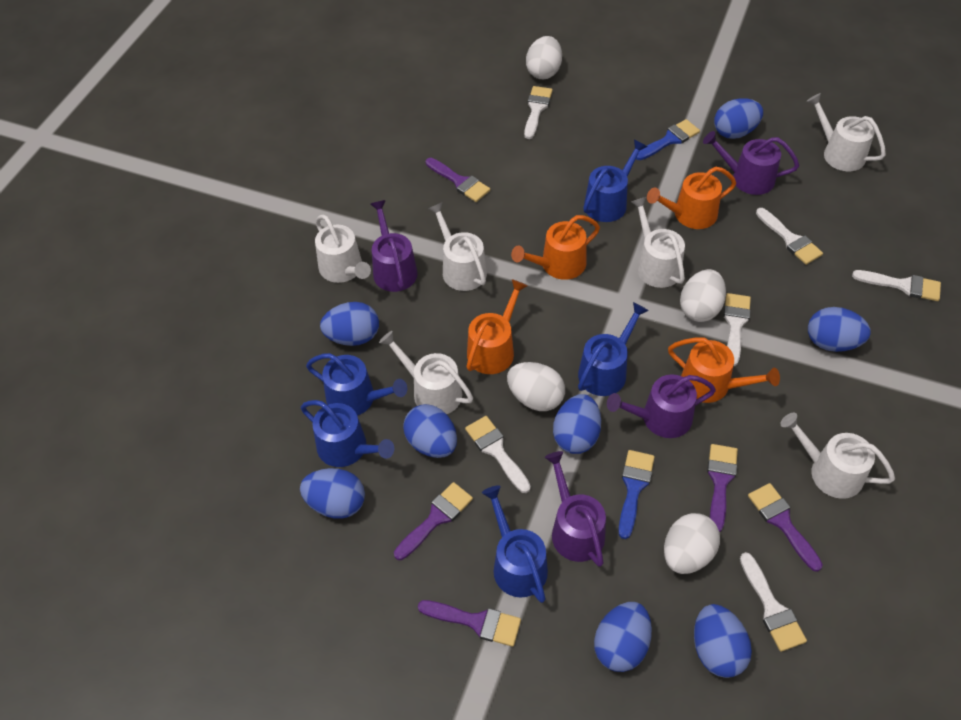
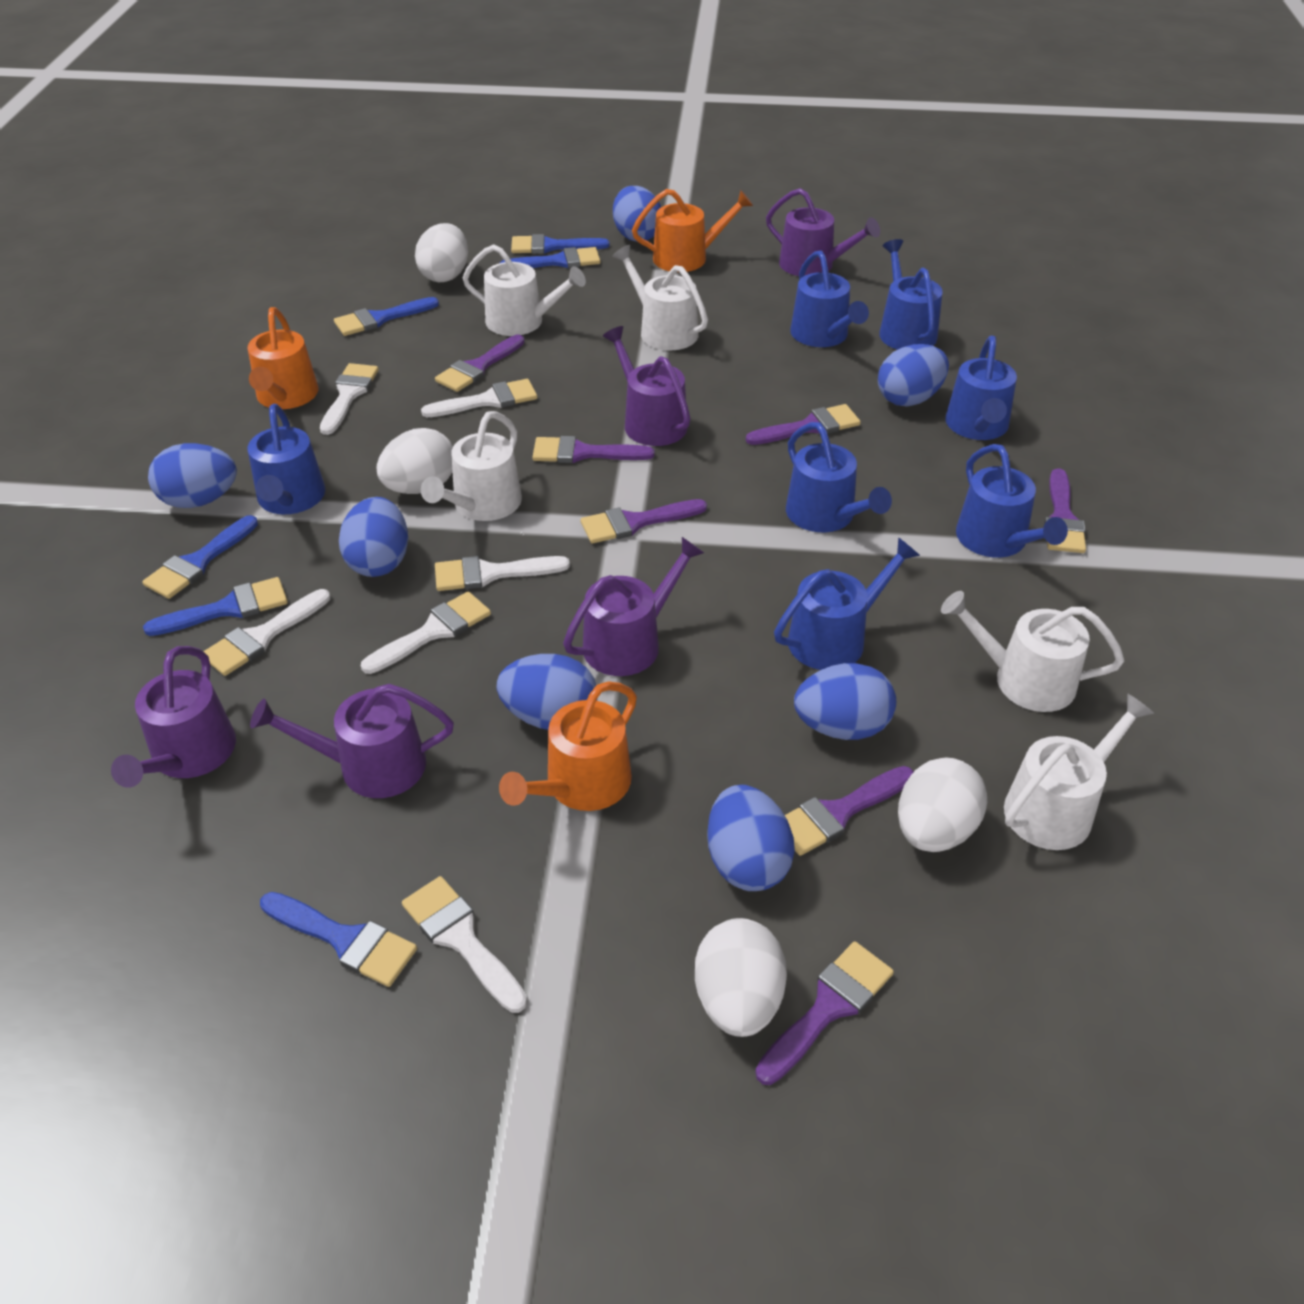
blue brush: [618,450,655,539] [636,119,700,160] = 2 -> [142,515,258,599] [143,577,288,636] [260,892,417,987] [334,297,439,336] [500,247,600,268] [511,234,610,254] = 6
blue egg: [300,468,365,519] [320,302,379,346] [403,404,457,458] [553,394,601,454] [594,602,652,672] [694,604,752,678] [714,98,763,139] [808,307,871,352] = 8 -> [148,443,237,508] [339,497,408,577] [497,654,597,730] [613,186,661,242] [707,785,795,891] [794,663,896,740] [878,344,949,407] = 7
blue watering can: [301,400,394,467] [306,353,407,416] [482,485,548,603] [578,302,649,396] [583,139,647,222] = 5 -> [247,404,325,514] [774,537,920,670] [786,422,892,532] [790,251,869,347] [879,239,942,350] [945,336,1017,440] [956,444,1068,558] = 7
orange watering can: [466,279,527,374] [511,215,600,280] [647,167,736,229] [668,337,780,403] = 4 -> [248,307,318,409] [499,681,637,811] [632,189,753,272] = 3
purple brush: [394,482,473,560] [418,600,521,647] [426,158,490,202] [707,444,738,532] [748,483,823,572] = 5 -> [435,335,525,392] [532,436,655,463] [581,499,707,543] [746,404,861,445] [755,941,894,1085] [785,766,914,856] [1044,468,1086,553] = 7
purple watering can: [371,200,418,292] [545,451,606,567] [607,375,716,438] [703,131,799,195] = 4 -> [111,646,236,788] [250,684,454,798] [563,537,704,676] [603,326,691,446] [766,188,880,276] = 5
white watering can: [315,215,371,283] [379,331,473,414] [428,202,487,291] [631,197,685,288] [780,413,895,499] [807,93,886,171] = 6 -> [421,411,522,521] [463,244,586,336] [612,245,708,350] [941,591,1124,712] [1004,693,1154,850] = 5

